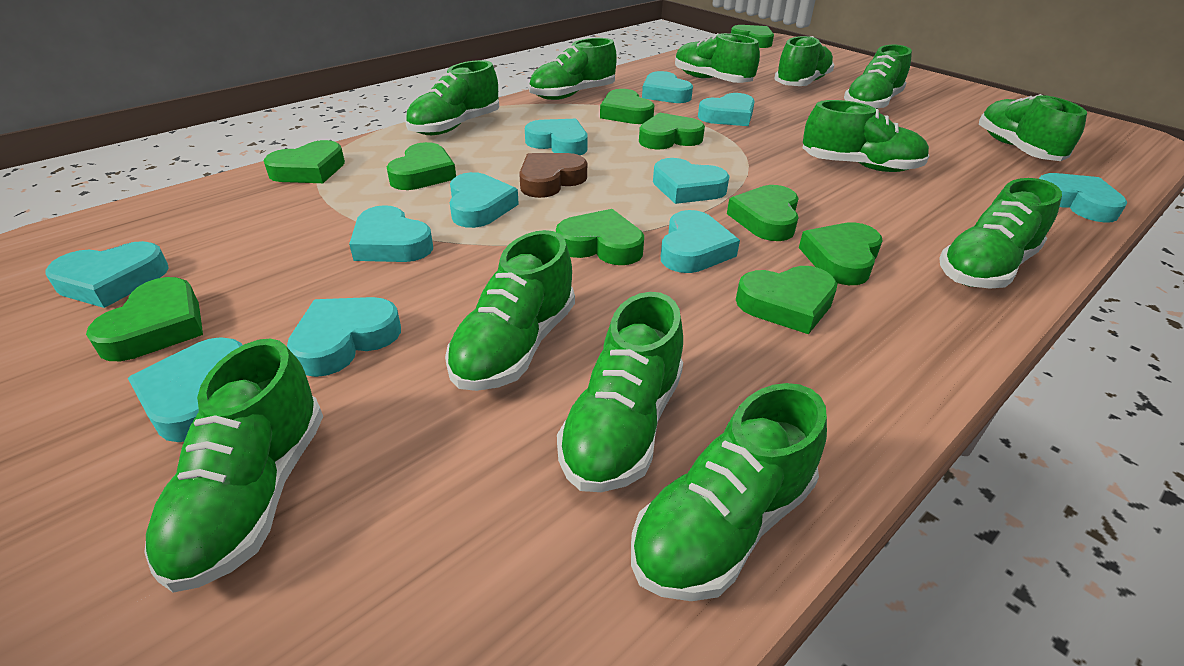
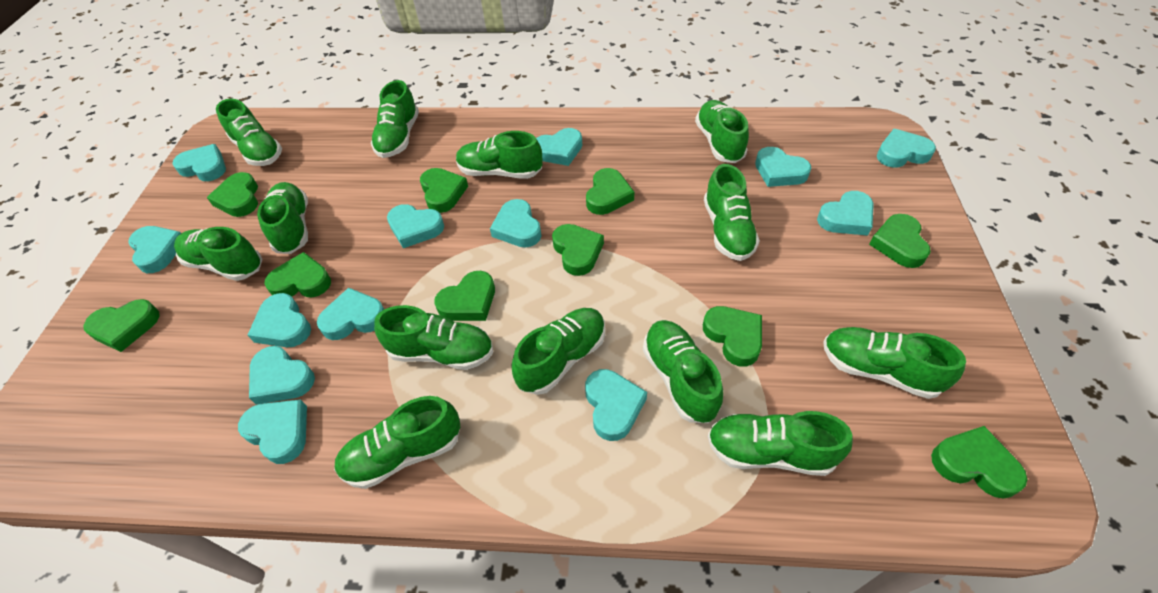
brown heart: [519,153,587,198] = 1 -> none = 0
green shoe: [144,339,323,592] [405,60,499,135] [445,230,575,391] [529,38,617,100] [557,292,683,492] [631,383,827,601] [675,33,760,83] [774,36,834,86] [803,100,929,172] [844,45,912,109] [939,178,1062,289] [979,94,1087,161] = 12 -> [174,227,262,281] [216,99,282,166] [257,182,308,254] [334,396,460,489] [371,80,419,158] [374,305,493,370] [456,131,542,179] [512,308,605,395] [643,320,723,423] [695,100,749,163] [704,164,760,261] [707,411,853,476] [823,327,966,399] = 13
turquoise heart: [46,241,169,308] [128,337,242,442] [287,297,401,377] [349,205,433,262] [450,172,519,228] [525,119,588,155] [642,71,693,103] [653,158,729,204] [661,210,740,273] [698,93,755,126] [1039,173,1127,223] = 11 -> [128,226,181,273] [172,144,226,181] [238,399,307,464] [248,293,311,347] [249,346,315,405] [317,288,384,340] [387,204,444,248] [490,199,542,248] [536,128,582,166] [585,369,647,441] [755,147,811,187] [817,191,874,236] [877,129,936,167] = 13

